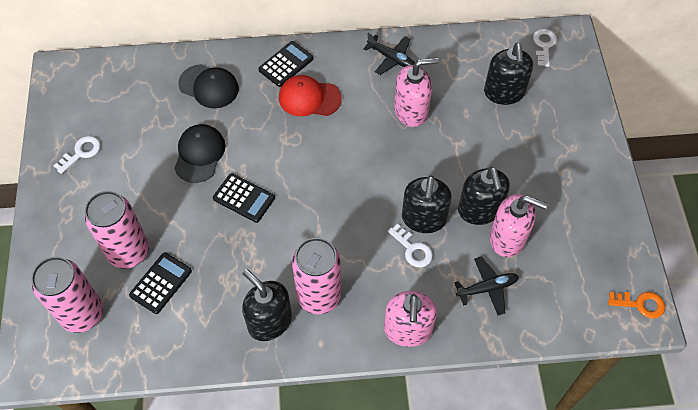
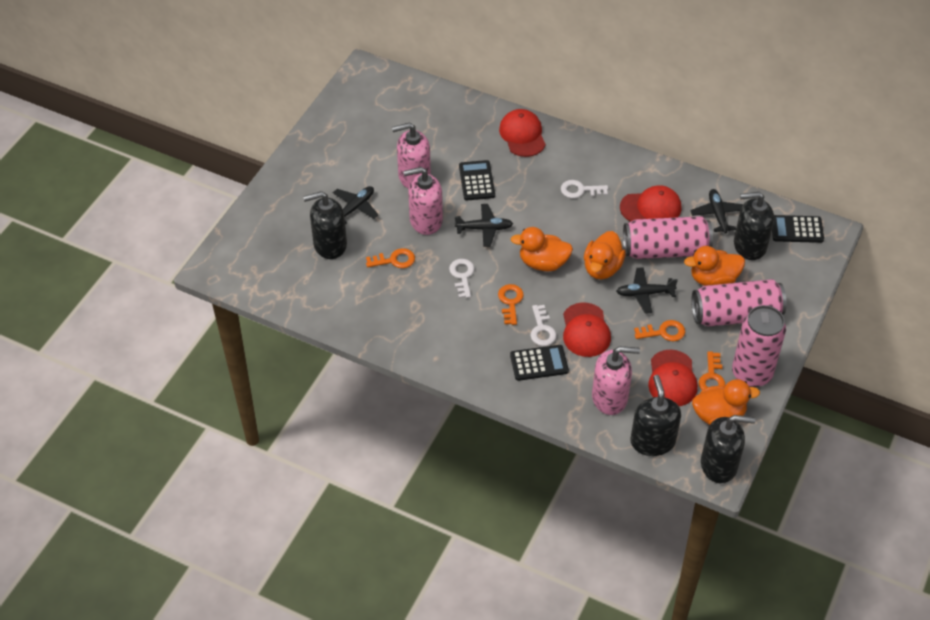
black cap: [174,124,226,183] [178,64,239,109] = 2 -> none = 0
black plane: [363,33,415,75] [454,256,519,315] = 2 -> [333,186,379,225] [455,204,513,247] [616,267,678,314] [690,189,743,234] = 4
orange duck: none = 0 -> [511,227,573,271] [584,231,626,279] [684,246,745,286] [692,379,760,425] = 4
orange key: [608,292,665,319] = 1 -> [366,248,415,268] [498,284,524,325] [634,320,685,341] [699,351,725,390] = 4
red cap: [279,75,342,116] = 1 -> [499,109,546,157] [563,303,611,357] [620,185,682,222] [648,350,698,406] = 4

